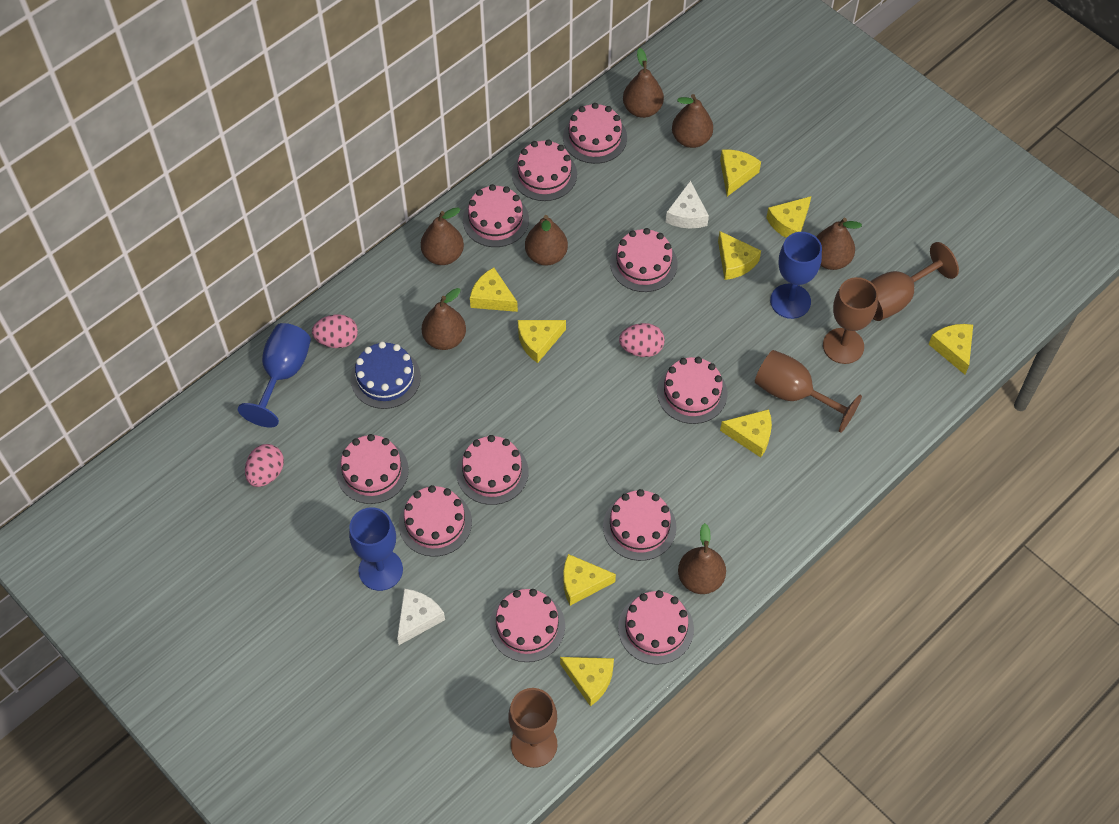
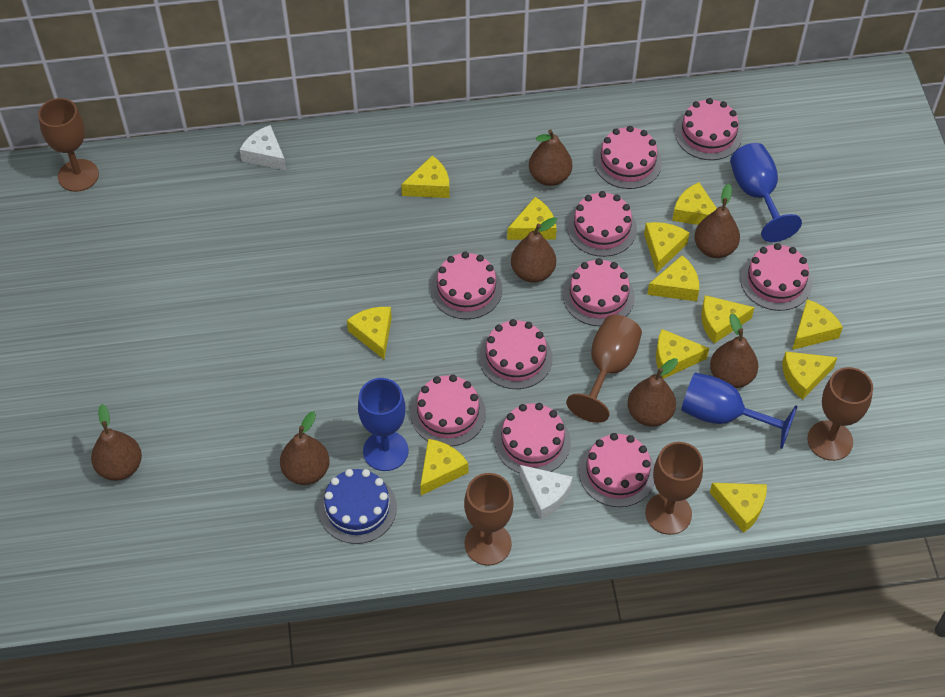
brown goblet: [508,688,557,768] [755,350,862,433] [823,277,878,364] [870,242,959,321] = 4 -> [38,98,99,192] [464,473,514,566] [566,315,642,423] [645,442,703,535] [807,367,873,461] = 5
pink cake: [336,434,409,504] [399,485,472,557] [456,435,528,505] [463,184,529,247] [490,589,565,662] [512,139,577,201] [563,103,627,164] [603,489,677,561] [610,228,677,292] [618,590,694,665] [657,357,727,424] = 11 -> [411,375,486,446] [431,252,502,319] [479,319,553,389] [495,403,571,473] [563,258,635,326] [567,191,637,257] [579,433,655,507] [594,126,662,189] [675,98,742,160] [740,243,812,311] = 10
pink egg: [245,444,284,487] [312,314,358,348] [619,323,665,357] = 3 -> none = 0
yellow cheese: [470,268,518,312] [518,320,566,363] [560,657,614,707] [563,554,616,606] [718,231,761,280] [720,150,761,196] [720,409,772,457] [766,196,811,238] [929,324,973,375] = 9 -> [347,307,392,359] [401,156,450,198] [420,439,468,495] [507,197,557,240] [644,222,689,273] [647,255,699,301] [656,329,709,379] [672,182,717,225] [701,295,755,344] [710,483,767,533] [782,351,838,400] [792,299,843,350] = 12

